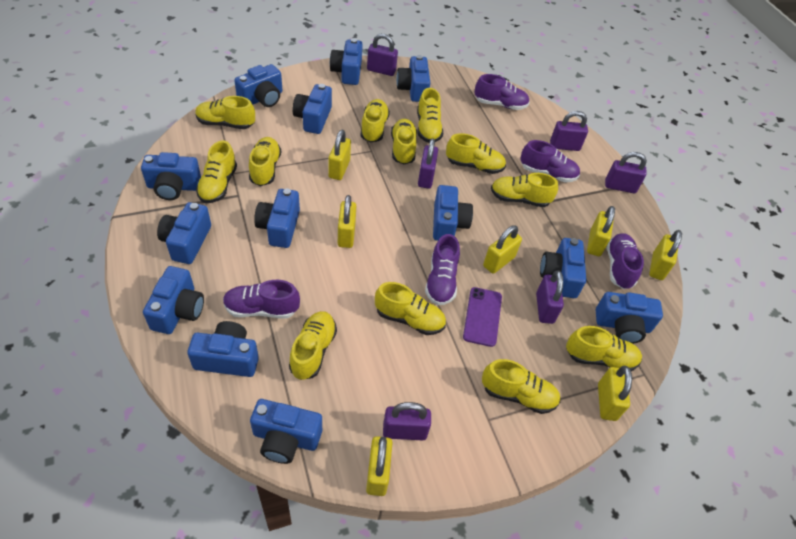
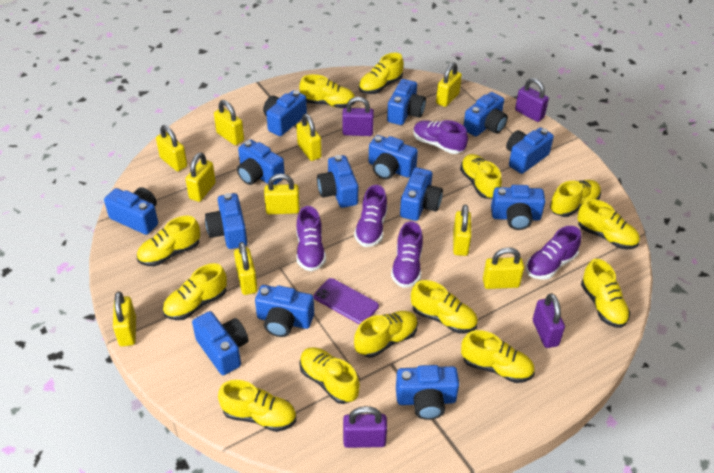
blue camera: [141,152,201,200] [143,266,204,334] [157,202,211,264] [187,321,259,377] [234,64,282,107] [250,399,322,464] [254,188,300,248] [293,84,332,134] [330,38,363,85] [396,55,430,102] [433,185,473,241] [540,238,586,298] [596,292,663,344] = 13 -> [104,187,158,235] [192,311,248,375] [205,193,247,249] [237,139,285,185] [255,285,314,337] [263,90,307,136] [317,155,358,208] [369,135,418,179] [387,79,426,125] [396,365,459,420] [400,167,443,221] [463,92,508,136] [491,185,545,230] [506,128,554,174] = 14
purple padlock: [367,34,398,76] [383,402,431,440] [418,138,438,189] [536,270,564,324] [550,111,588,151] [605,152,647,193] = 6 -> [342,97,374,136] [343,406,387,448] [515,78,549,122] [533,293,565,348] = 4
yellow padlock: [329,130,351,180] [338,195,356,248] [366,436,392,496] [483,225,522,274] [587,206,615,256] [598,365,632,421] [649,230,682,280] = 7 -> [113,291,136,346] [156,125,187,171] [185,152,216,202] [214,100,244,145] [234,242,258,295] [264,174,300,214] [297,114,322,161] [436,62,462,107] [453,205,472,256] [483,247,524,289] = 10
yellow shoe: [195,96,255,129] [196,141,237,203] [249,137,281,186] [289,311,337,380] [361,99,390,143] [375,282,446,335] [391,119,417,164] [417,88,443,143] [446,133,506,174] [482,359,560,414] [491,173,558,207] [566,326,642,371] = 12 -> [137,216,200,266] [162,263,227,320] [218,380,296,432] [299,74,355,108] [299,347,360,404] [354,311,418,358] [359,53,404,94] [411,280,478,333] [460,154,502,199] [461,330,535,383] [550,180,601,217] [577,199,640,250] [581,259,630,328] = 13

